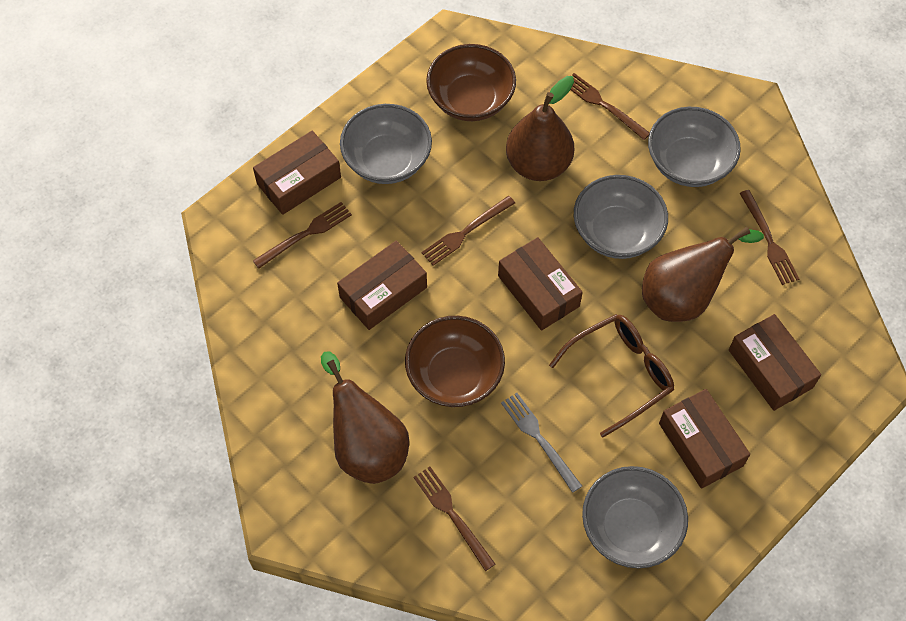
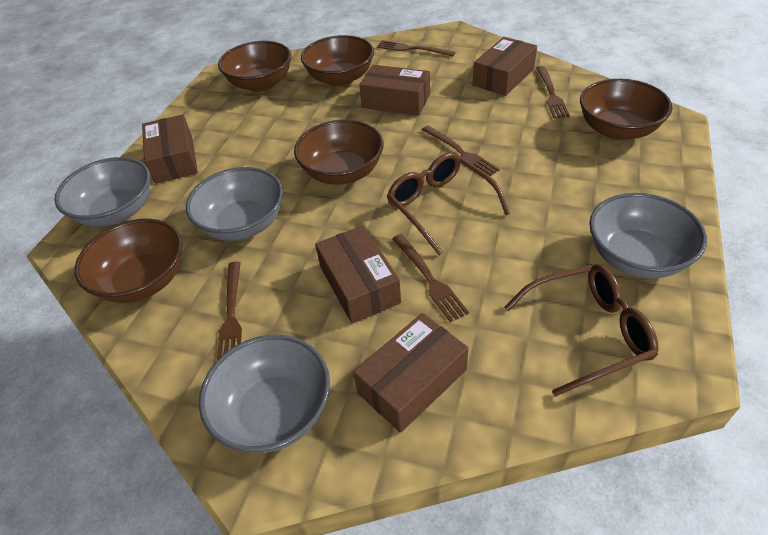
brown bowl: [405,316,505,407] [426,44,516,121] = 2 -> [74,219,182,303] [218,41,291,92] [294,120,384,185] [301,35,374,86] [580,79,672,140] = 5
brown glasses: [549,314,674,438] = 1 -> [387,152,510,256] [504,264,658,397] = 2
brown pear: [321,352,409,484] [506,76,574,181] [642,227,764,322] = 3 -> none = 0
grey fork: [501,393,582,493] = 1 -> none = 0

